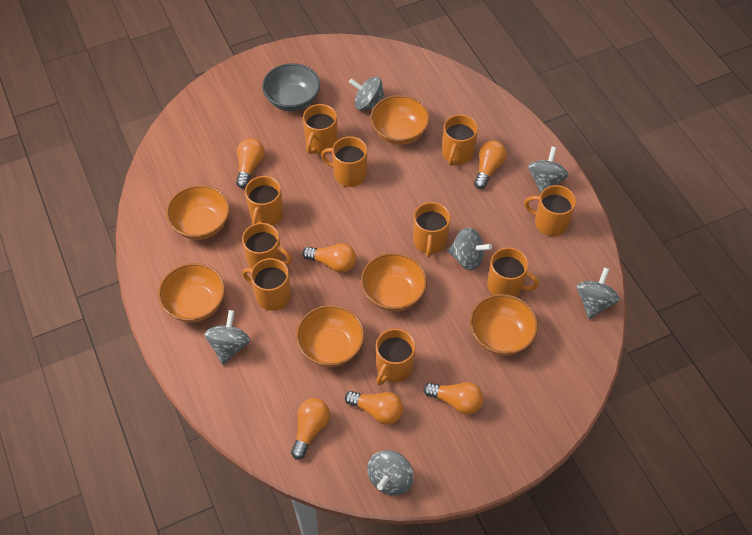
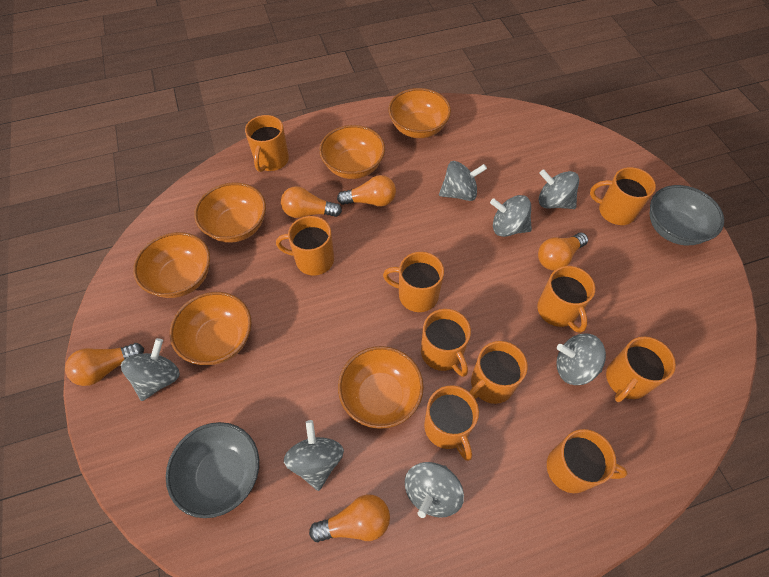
grey bowl: [262,63,320,111] = 1 -> [166,422,259,518] [650,185,724,245] = 2
grey spinning top: [205,310,250,365] [349,77,385,110] [367,450,414,495] [448,227,492,270] [528,147,569,194] [577,267,620,319] = 6 -> [121,338,180,401] [284,420,344,491] [405,462,464,518] [439,161,487,201] [490,195,532,237] [539,169,579,209] [556,333,606,385] = 7
orange light bulb: [236,138,265,188] [291,398,330,459] [302,243,356,273] [345,391,403,425] [423,382,484,415] [474,140,507,189] = 6 -> [65,343,144,386] [281,186,342,218] [309,494,390,542] [337,175,396,207] [538,232,588,271] = 5

